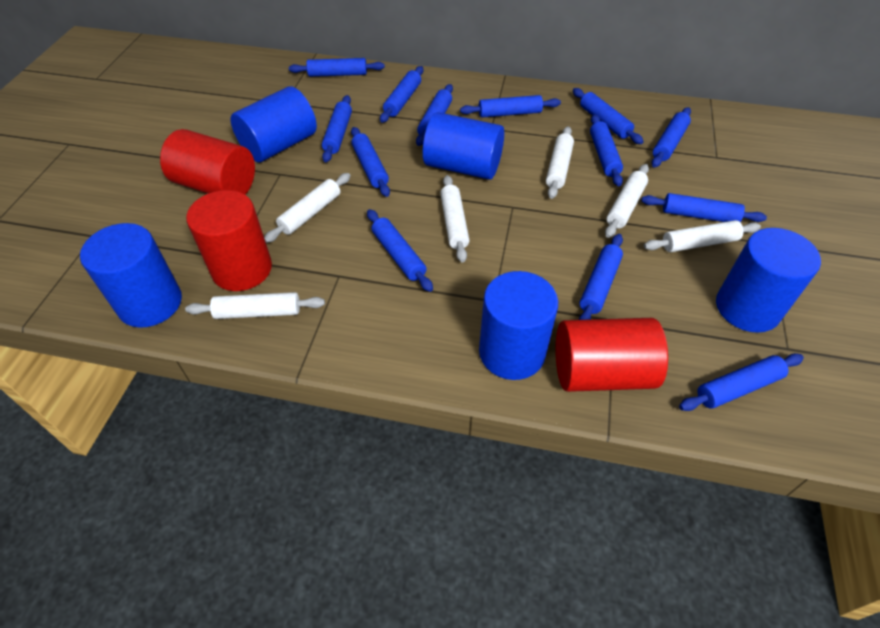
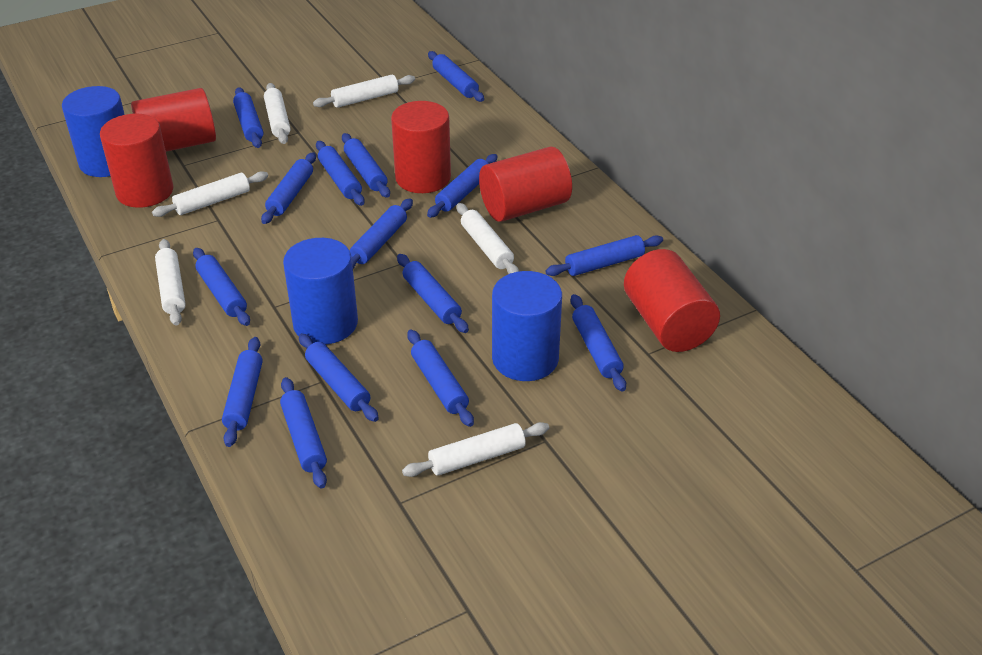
blue cylinder: [80,223,182,328] [231,86,317,162] [423,112,504,180] [479,271,558,380] [716,228,821,333] = 5 -> [62,86,125,177] [283,238,358,344] [492,271,562,381] = 3
blue rolling pin: [289,58,385,77] [322,95,352,162] [351,127,390,197] [367,209,433,292] [380,66,423,123] [416,84,453,146] [460,95,561,118] [573,88,644,144] [579,234,623,320] [590,114,623,186] [641,193,767,222] [651,107,691,168] [679,353,804,411] = 13 -> [193,248,250,326] [222,337,263,447] [233,87,263,148] [261,152,316,224] [280,377,327,489] [299,333,379,422] [316,141,365,206] [342,133,390,198] [350,199,413,269] [397,254,469,333] [407,330,474,427] [427,154,498,218] [428,51,484,102] [545,235,663,276] [570,294,626,392] = 15
red cylinder: [160,129,255,195] [186,190,272,291] [555,318,668,392] = 3 -> [100,114,173,208] [131,88,216,152] [391,101,451,193] [479,146,572,222] [624,249,720,352] = 5

